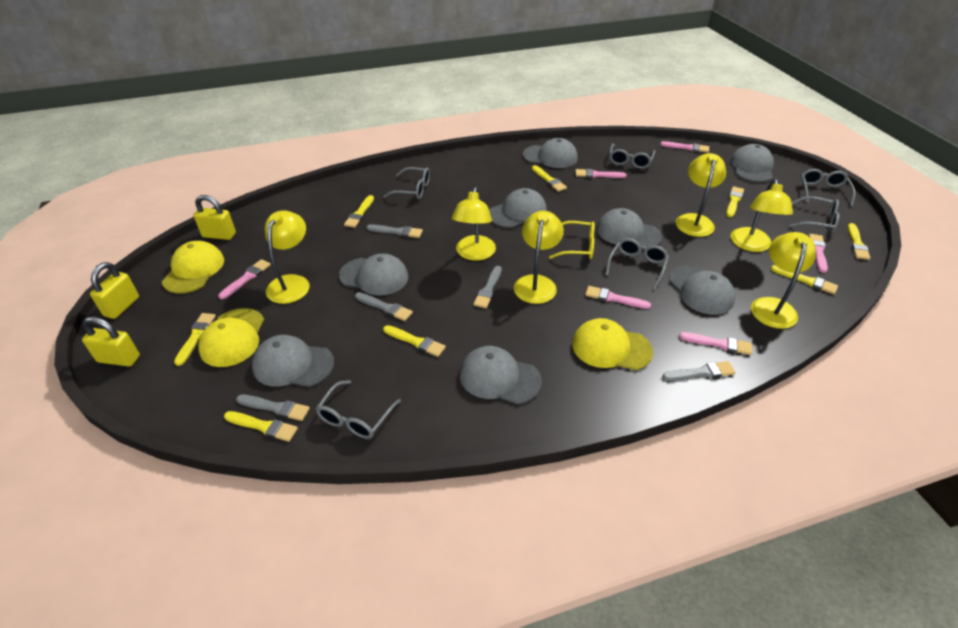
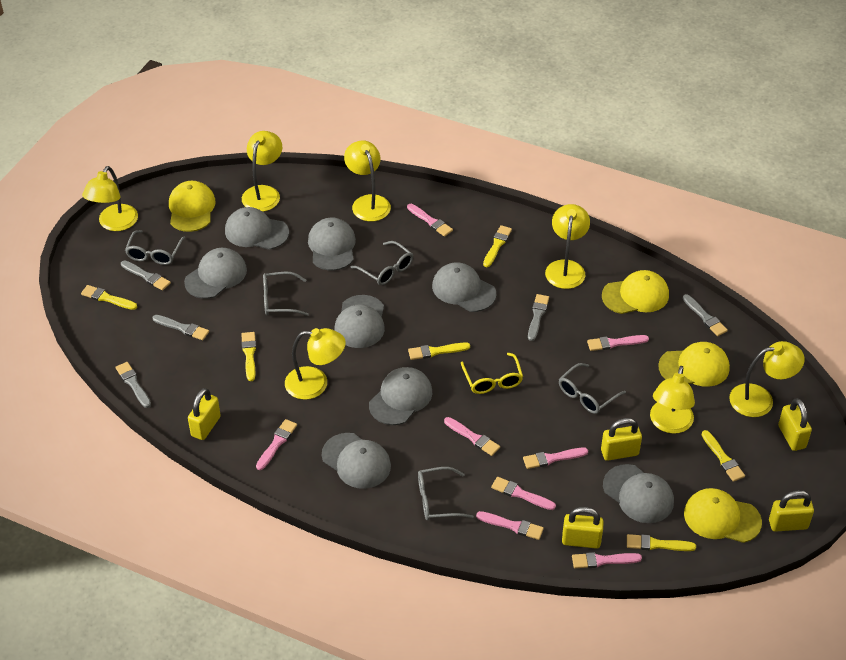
grey glasses: [316,380,401,439] [383,167,430,199] [605,238,669,289] [609,144,656,169] [789,196,839,233] [801,169,855,207] = 6 -> [125,230,185,265] [263,272,309,316] [350,241,413,285] [418,467,474,521] [559,363,626,414] = 5
pink brush: [218,259,271,299] [575,169,627,178] [585,286,651,309] [660,141,709,153] [679,332,752,355] [809,234,828,273] = 6 -> [256,419,297,470] [407,204,453,237] [444,417,500,456] [476,511,544,540] [491,477,556,510] [523,448,588,469] [572,552,642,568] [587,335,649,351] = 8
yellow brush: [174,313,216,366] [224,411,298,442] [344,195,374,228] [383,325,446,357] [532,165,567,192] [726,186,744,217] [771,265,838,294] [848,223,870,260] = 8 -> [81,285,137,310] [241,332,256,381] [408,342,470,360] [483,225,512,267] [627,534,696,551] [702,430,745,482] = 6
yellow cap: [162,241,224,293] [198,308,264,367] [572,318,653,370] = 3 -> [169,181,216,232] [602,270,669,314] [658,342,730,387] [684,488,762,543] = 4
yellow lamp: [265,211,310,304] [451,187,496,261] [514,211,564,304] [676,153,726,237] [731,179,793,252] [751,232,816,329] = 6 -> [82,166,138,231] [242,131,282,212] [285,328,346,400] [344,140,391,221] [545,204,590,289] [650,366,695,434] [729,341,805,417] = 7
yellow padlock: [82,317,140,367] [90,262,139,319] [193,195,236,240] = 3 -> [188,388,221,440] [562,507,604,549] [601,418,642,461] [769,490,814,532] [778,398,812,451] = 5

